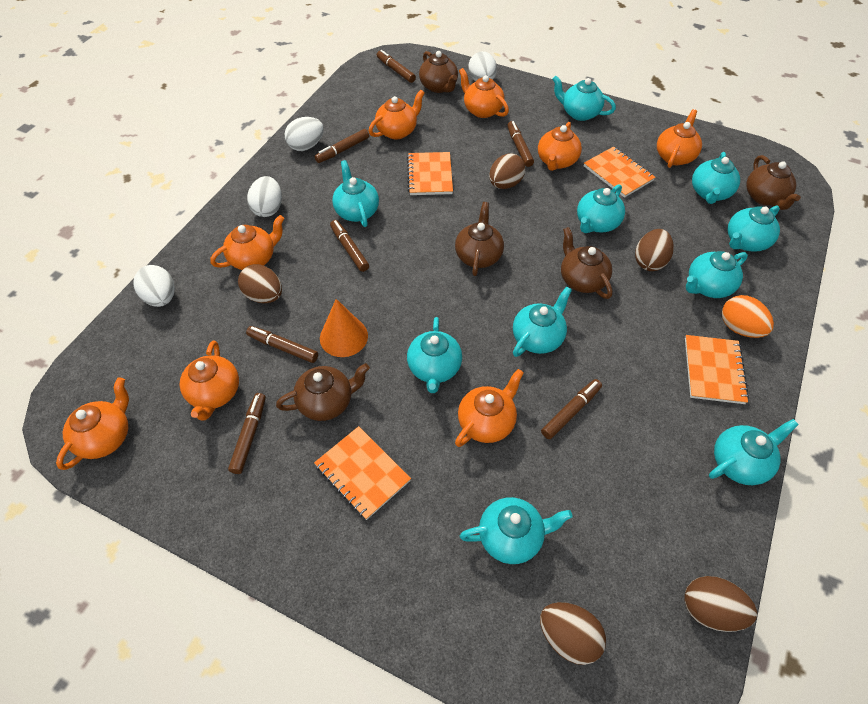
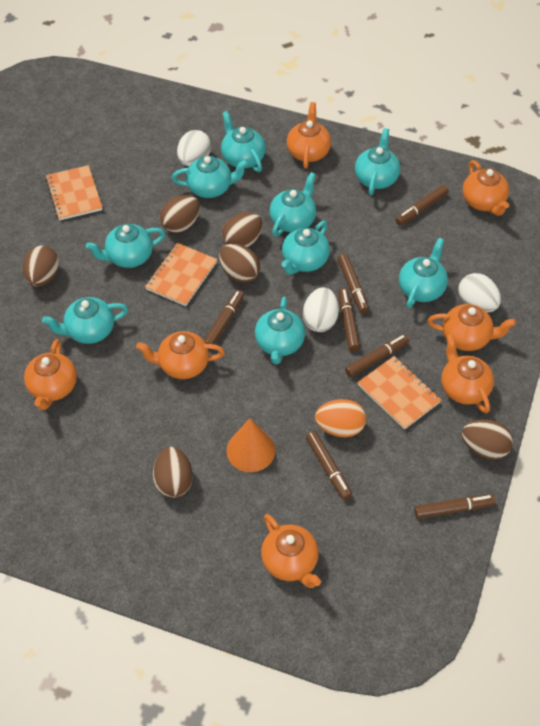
brown egg: [238,264,282,303] [489,153,525,189] [540,602,606,665] [635,229,674,271] [684,576,757,632] = 5 -> [23,246,59,287] [153,447,193,498] [160,195,200,233] [219,244,260,283] [222,212,263,248] [461,419,513,460] = 6
brown teapot: [276,363,370,421] [419,51,458,93] [455,202,504,276] [561,227,613,299] [746,155,801,210] = 5 -> none = 0
orange notebook: [314,426,411,520] [407,152,453,195] [584,146,656,198] [685,335,749,404] = 4 -> [45,165,102,220] [145,243,217,306] [358,356,441,430] = 3
orange teapot: [56,377,129,470] [180,341,239,420] [210,215,284,270] [369,90,425,140] [455,369,524,447] [459,68,509,118] [538,122,582,171] [657,109,702,168] = 8 -> [24,339,77,410] [136,331,225,379] [261,514,321,588] [287,102,331,169] [428,304,516,351] [441,334,494,413] [463,160,509,216] = 7
turquoise teapot: [332,160,379,227] [407,317,462,393] [460,497,573,564] [513,287,572,357] [552,76,616,121] [577,184,625,233] [686,251,748,298] [692,152,740,204] [709,419,799,485] [727,206,780,252] = 10 -> [42,297,128,344] [86,224,165,268] [172,156,249,198] [221,111,266,172] [255,297,305,364] [270,172,316,236] [281,221,330,275] [355,128,400,195] [399,238,448,308] = 9
white egg: [133,265,175,307] [247,176,282,217] [285,117,324,151] [469,51,497,81] = 4 -> [177,130,211,166] [303,287,339,332] [458,273,501,313] = 3

